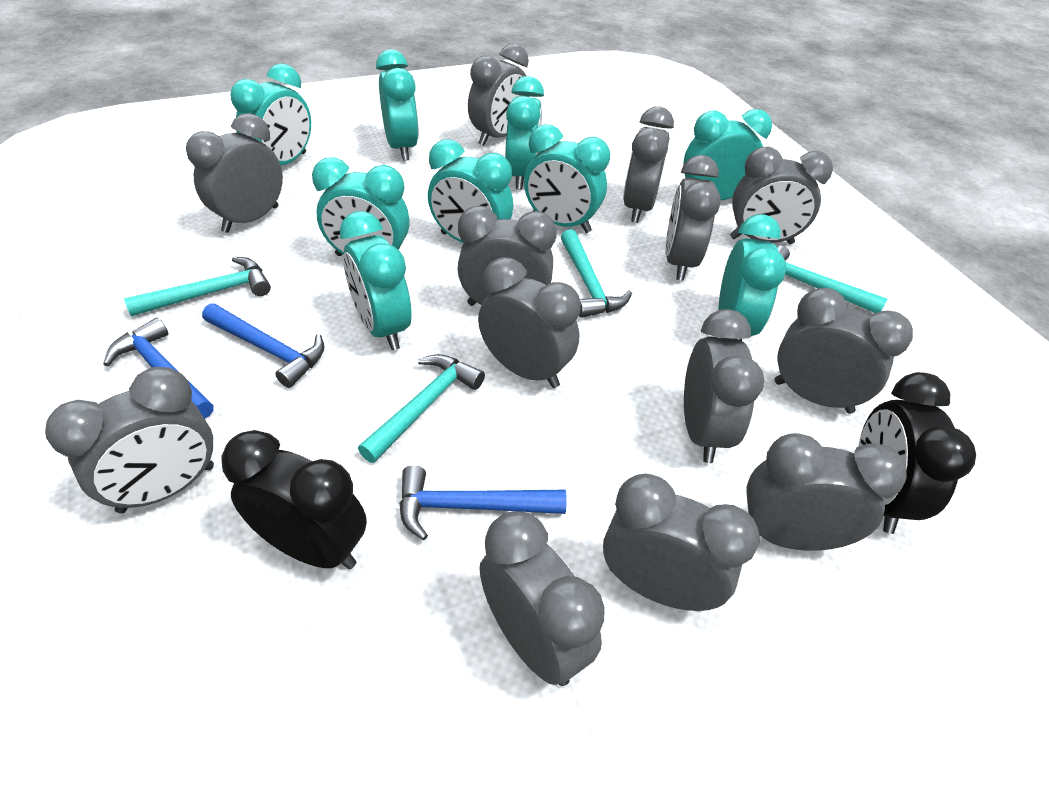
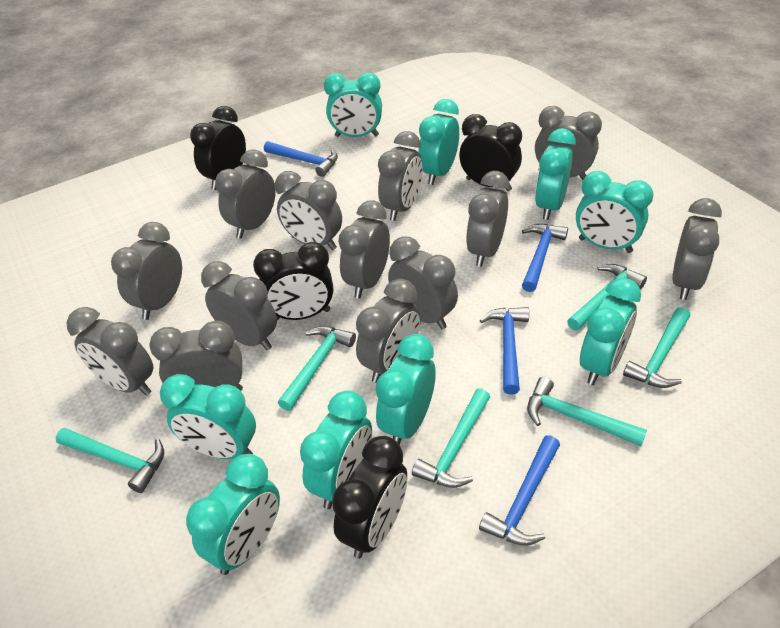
black clock: [221,430,367,569] [859,372,976,534] = 2 -> [190,106,246,190] [253,242,333,320] [332,436,407,559] [459,114,522,191] = 4
blue hammer: [103,317,214,419] [202,304,324,388] [399,465,567,540] = 3 -> [264,141,338,177] [479,436,560,546] [480,307,529,394] [522,224,568,292] = 4
turquoise hammer: [124,257,271,316] [358,354,485,463] [561,229,632,318] [777,246,887,313] = 4 -> [56,428,164,493] [278,326,356,411] [412,388,490,488] [527,377,647,446] [567,264,647,331] [623,307,690,388] = 6

